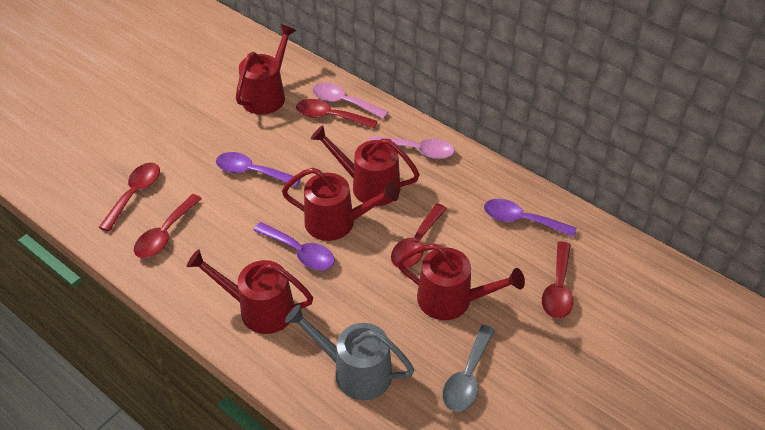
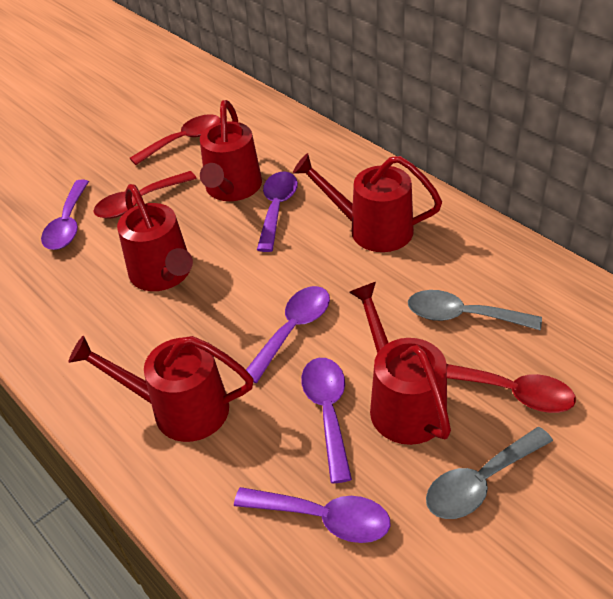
grey spoon: [442,325,495,412] = 1 -> [408,290,542,330] [426,427,553,519] = 2
grey watering can: [285,305,414,400] = 1 -> none = 0
pink spoon: [312,83,388,119] [369,136,455,159] = 2 -> none = 0
purple spoon: [216,152,301,187] [254,222,335,270] [484,199,577,237] = 3 -> [41,180,89,250] [234,487,390,543] [246,286,330,383] [257,171,298,252] [301,358,352,483] = 5
red spoon: [99,163,160,232] [134,194,202,258] [296,99,378,129] [391,204,447,268] [542,242,573,319] = 5 -> [93,171,197,219] [130,114,220,165] [447,364,576,413] = 3

